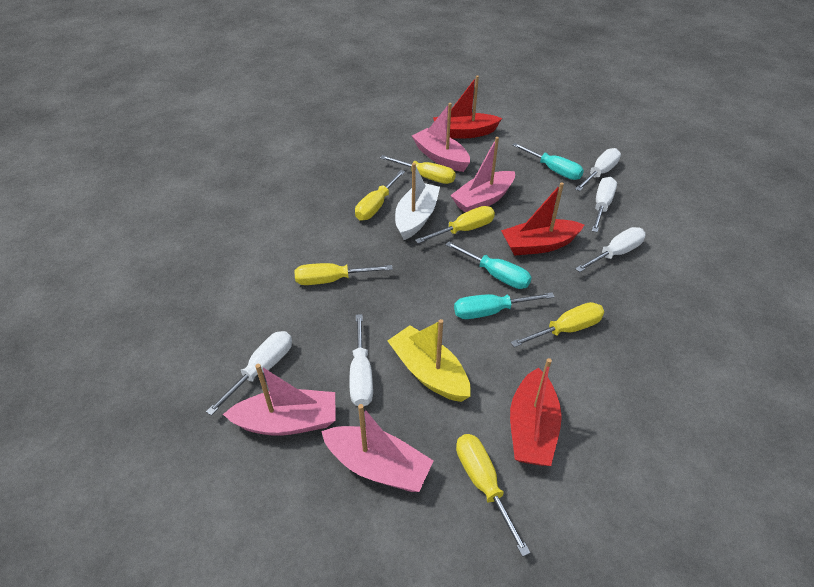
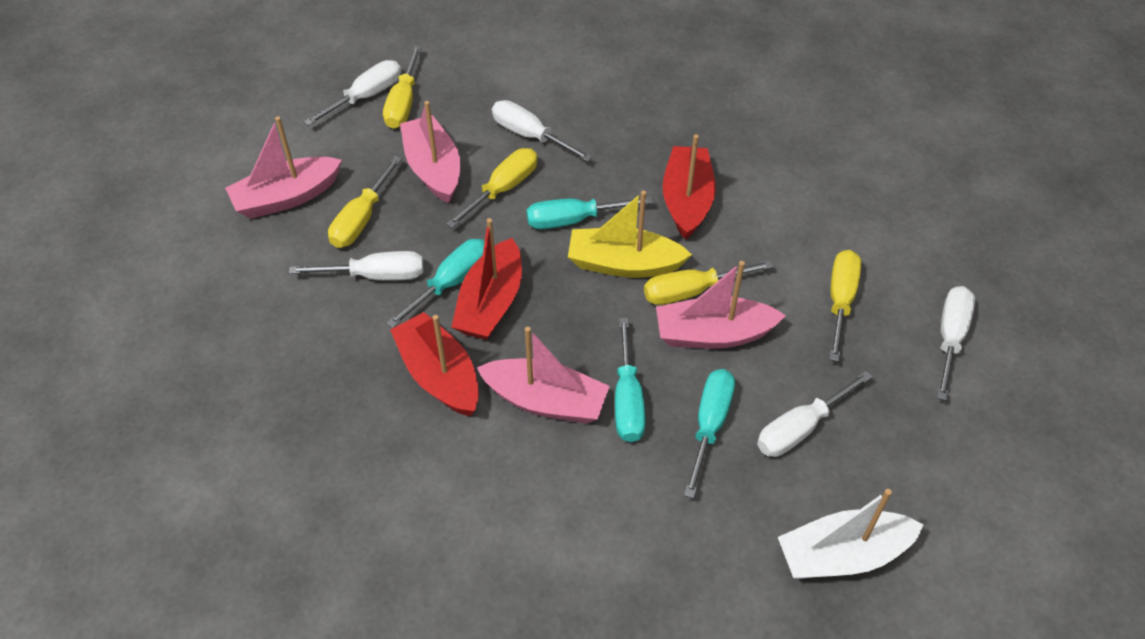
turquoise screwdriver: [445,241,532,289] [454,292,554,319] [512,143,584,180] = 3 -> [386,239,485,328] [526,196,653,229] [615,318,645,442] [684,369,735,498] = 4
yellow screwdriver: [294,263,393,285] [355,170,405,220] [380,155,456,184] [415,206,495,244] [456,434,530,557] [511,302,604,347] = 6 -> [328,156,403,248] [383,45,422,129] [446,148,537,228] [644,261,774,305] [830,250,861,362] = 5

